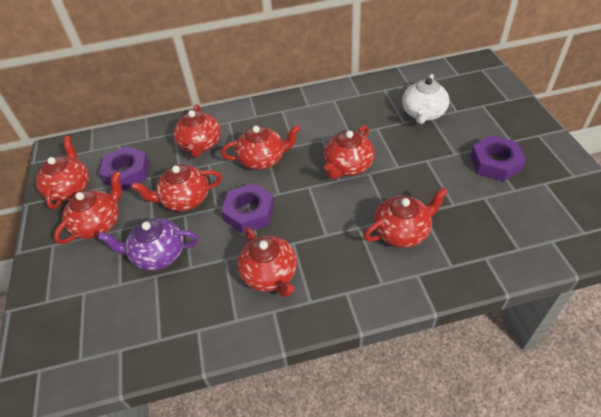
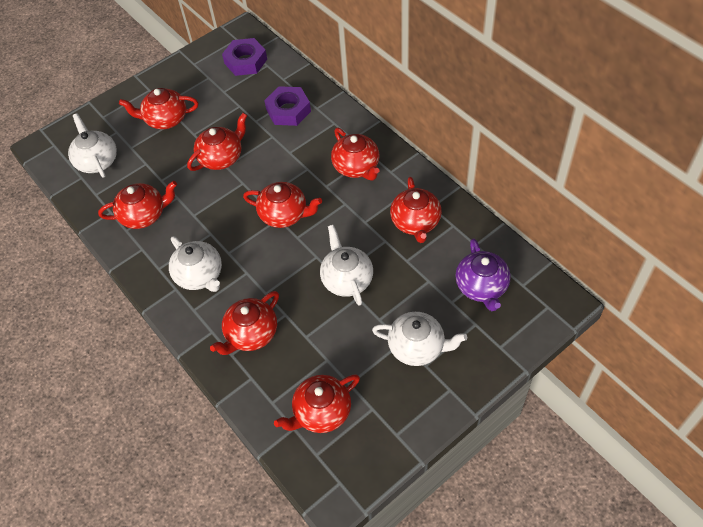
purple nut: [99,146,150,190] [221,183,275,234] [470,135,526,182] = 3 -> [222,38,267,76] [264,86,311,126] = 2
white teapot: [402,74,449,124] = 1 -> [68,113,117,178] [169,236,222,292] [320,225,373,306] [372,312,467,366] = 4

